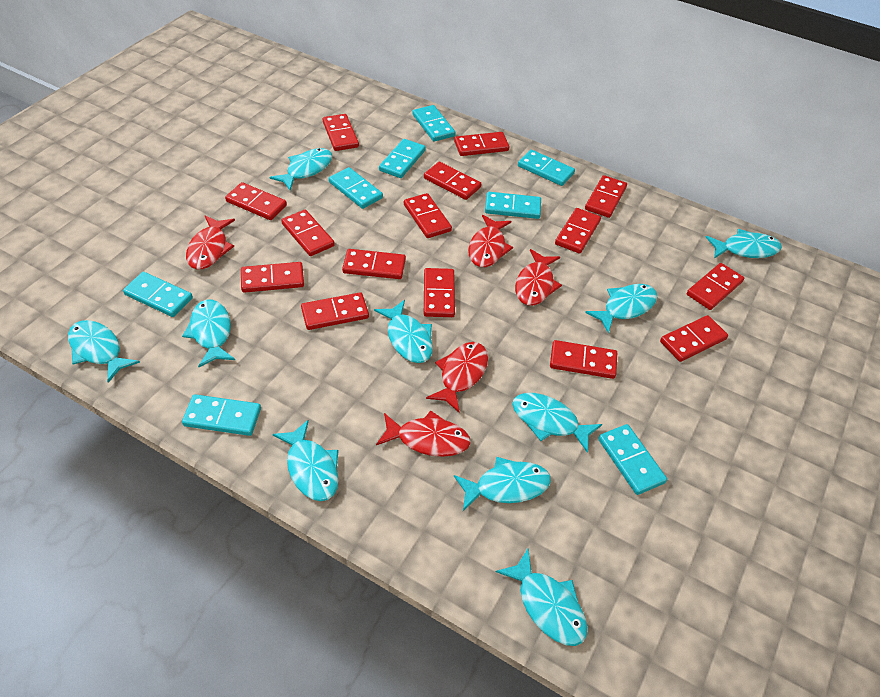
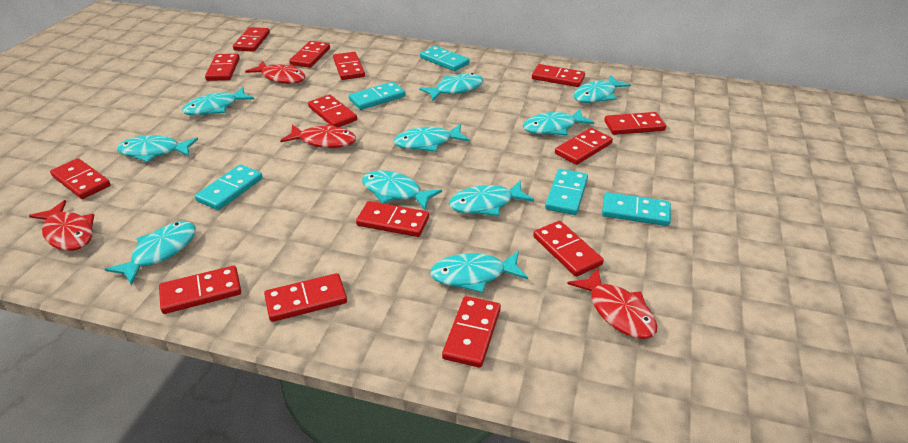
red domino: [225,182,287,220] [241,262,304,293] [281,210,335,256] [301,292,369,330] [323,114,359,151] [342,249,406,279] [404,193,452,238] [424,162,481,200] [424,268,455,317] [454,132,509,156] [550,340,617,379] [555,208,601,254] [585,175,627,218] [660,315,728,362] [687,263,744,310] = 15 -> [50,158,111,199] [159,266,241,314] [205,54,240,81] [233,27,270,52] [264,273,347,322] [289,41,330,68] [308,95,357,127] [333,52,365,80] [356,201,429,237] [442,296,501,368] [532,64,585,87] [533,221,604,277] [555,128,613,165] [604,112,666,135] = 14
red fish: [186,216,235,270] [376,411,471,457] [426,342,488,412] [468,215,513,267] [515,249,562,306] = 5 -> [29,200,94,251] [245,61,305,84] [280,124,356,148] [567,268,657,339] = 4
turquoise domino: [123,272,193,317] [182,394,261,436] [329,167,383,209] [379,139,426,178] [412,105,456,142] [485,192,541,219] [518,150,575,186] [598,424,667,495] = 8 -> [195,164,263,210] [349,82,405,110] [420,46,470,71] [545,169,588,215] [602,192,671,226] = 5

